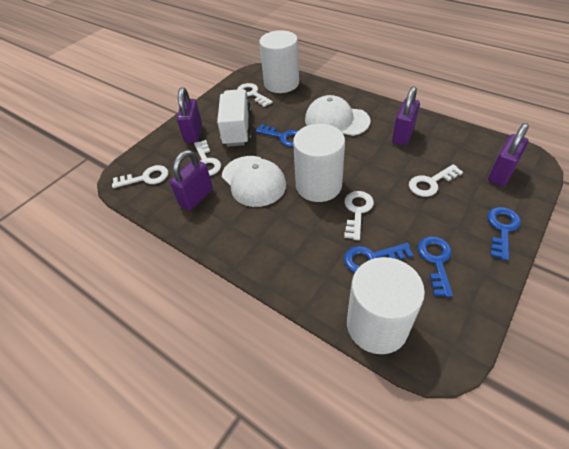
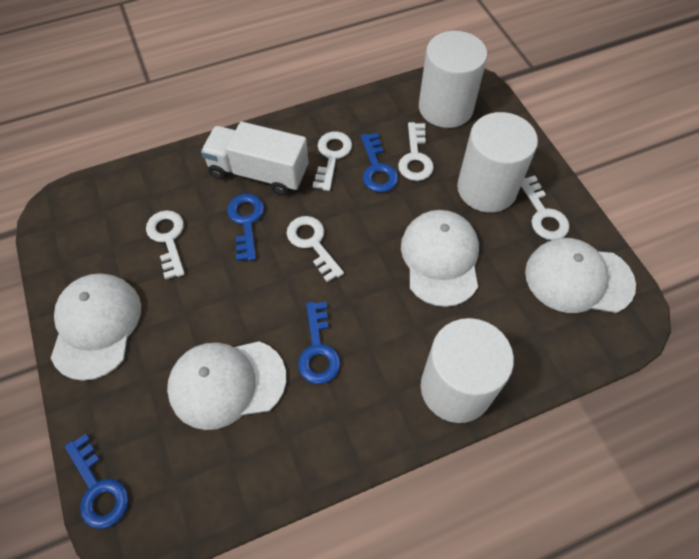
purple padlock: [170,150,213,210] [177,87,202,143] [392,86,420,146] [488,123,529,186] = 4 -> none = 0
white cap: [222,156,286,207] [305,95,370,136] = 2 -> [51,273,141,381] [167,341,286,430] [401,210,479,307] [525,238,636,313] = 4

